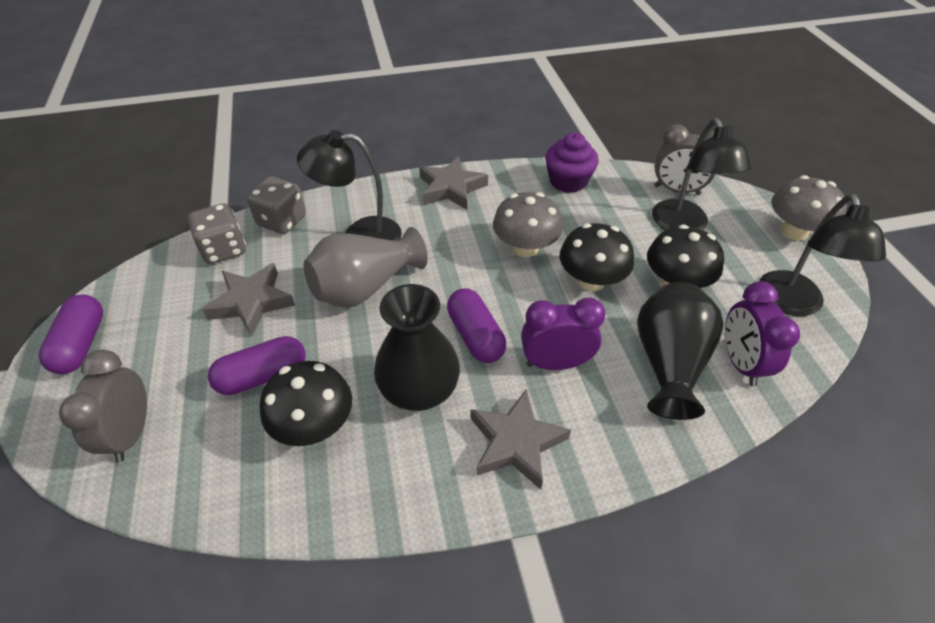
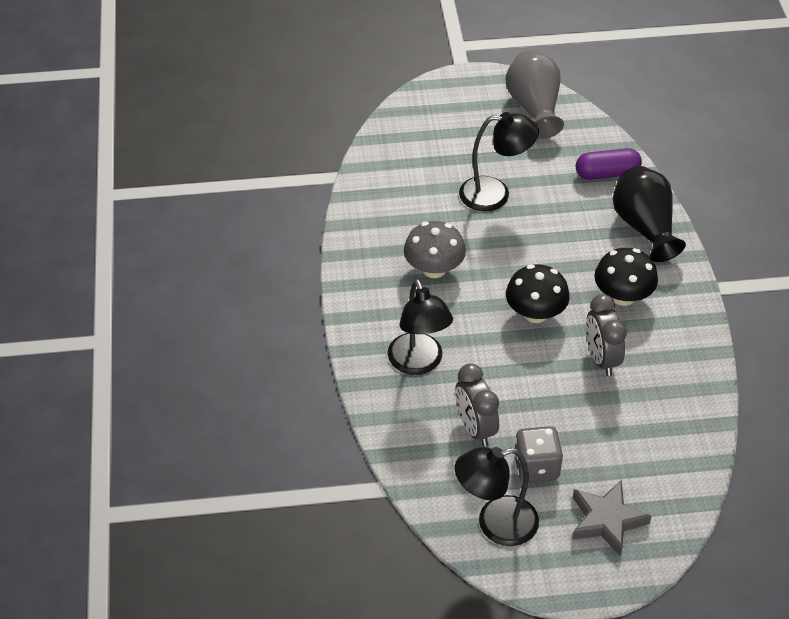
black mushroom: [260,361,352,446] [560,223,634,291] [647,224,724,288] = 3 -> [506,264,570,323] [594,248,658,306] = 2
black vase: [374,284,460,411] [637,282,724,420] = 2 -> [613,166,686,262] = 1
grey dice: [188,204,246,264] [247,177,306,234] = 2 -> [514,426,563,482] = 1
grey mushroom: [493,192,563,257] [771,175,847,241] = 2 -> [404,221,466,278] = 1
grey star: [202,263,295,336] [419,156,488,210] [471,389,571,490] = 3 -> [572,481,652,557] = 1
purple capsule: [39,294,103,374] [208,336,306,395] [447,288,506,363] = 3 -> [576,148,642,180] = 1
purple clock: [521,298,606,370] [725,281,800,386] = 2 -> none = 0
purple cupcake: [545,132,599,193] = 1 -> none = 0

